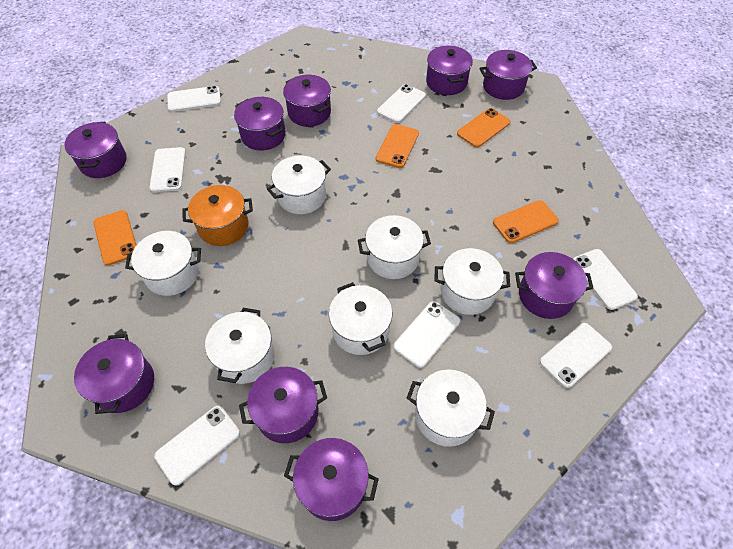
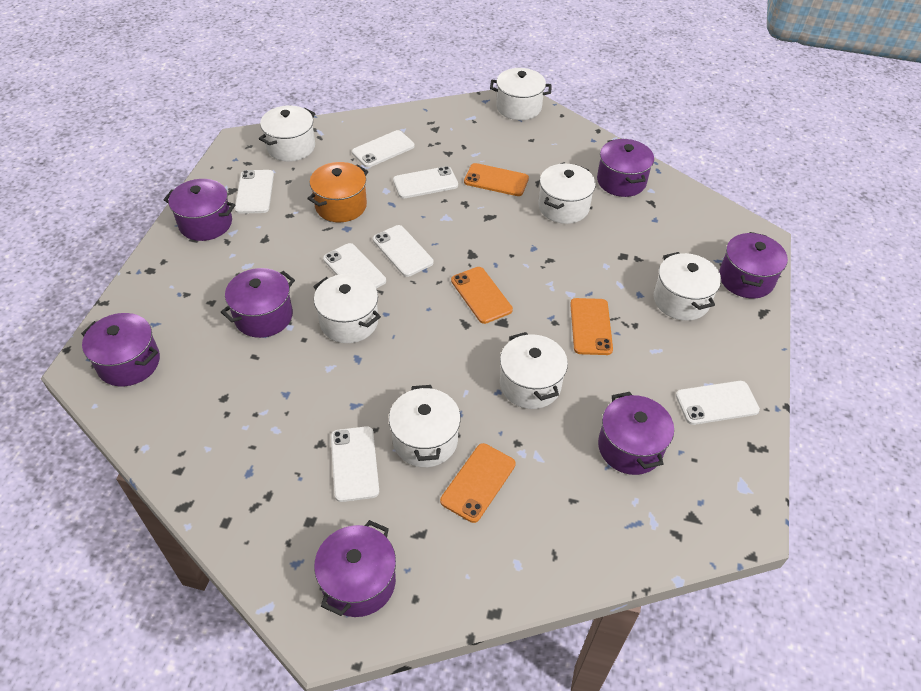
purple pot: [64,122,127,178] [74,334,154,414] [234,97,286,151] [239,367,327,443] [283,75,331,127] [284,438,379,521] [426,46,473,95] [479,50,537,100] [515,252,593,319] = 9 -> [81,313,160,386] [164,179,235,241] [221,268,295,338] [314,520,396,617] [597,139,654,197] [598,392,674,475] [719,232,788,299] = 7

